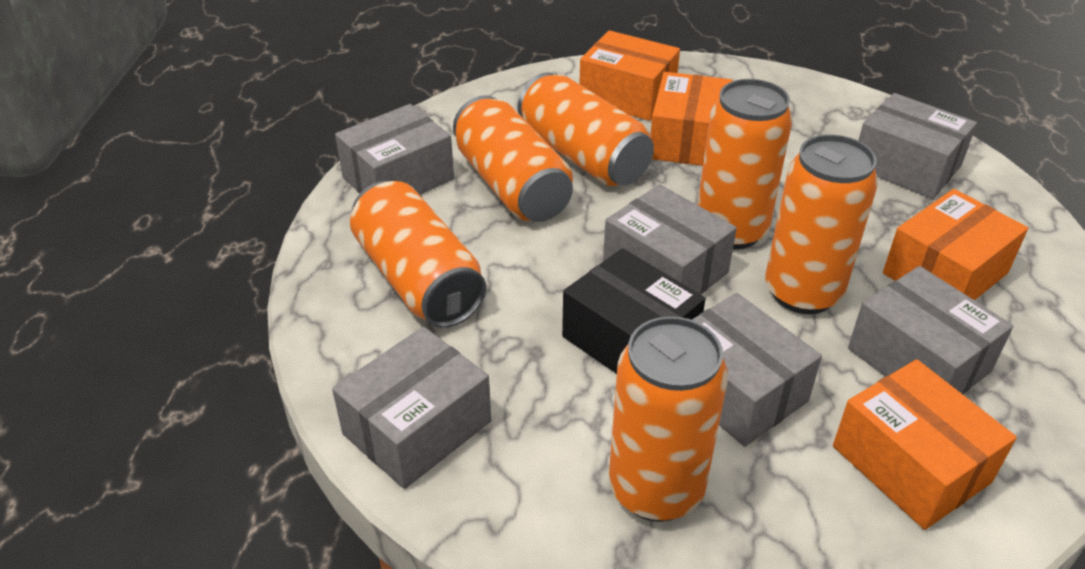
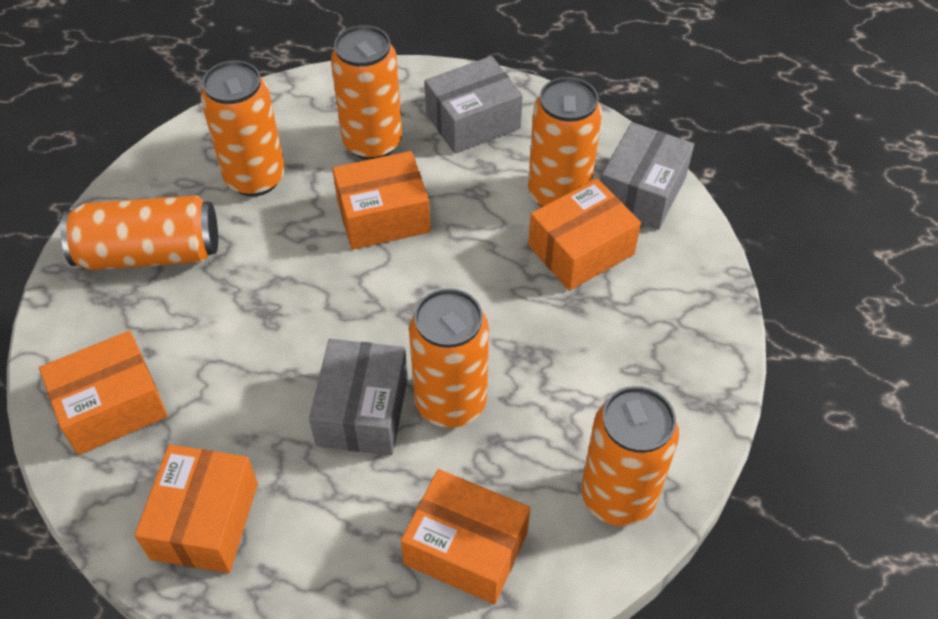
black box: [562,248,705,374] = 1 -> none = 0
grey box: [332,327,491,489] [335,104,454,195] [603,184,737,294] [692,293,822,447] [848,266,1013,394] [858,93,977,199] = 6 -> [309,339,408,455] [425,56,523,154] [600,122,694,230] = 3
orange box: [579,30,680,121] [650,72,733,166] [833,359,1017,530] [883,189,1028,300] = 4 -> [39,331,168,455] [134,445,258,573] [332,151,431,250] [401,469,530,605] [528,178,641,291] = 5

